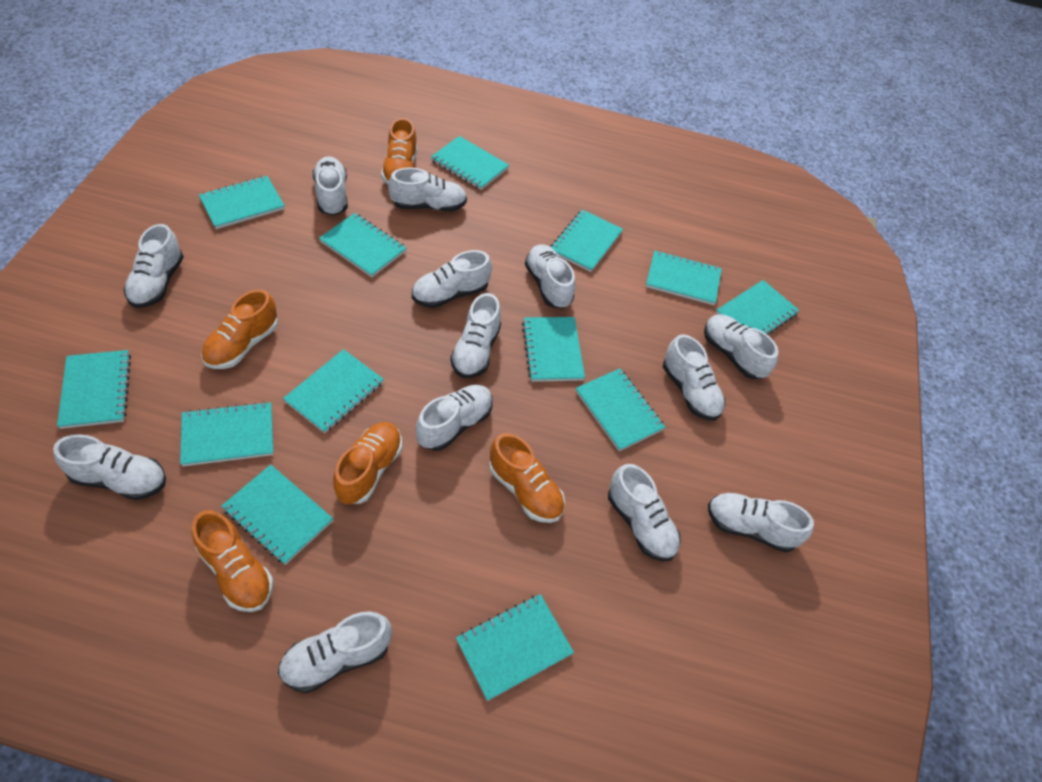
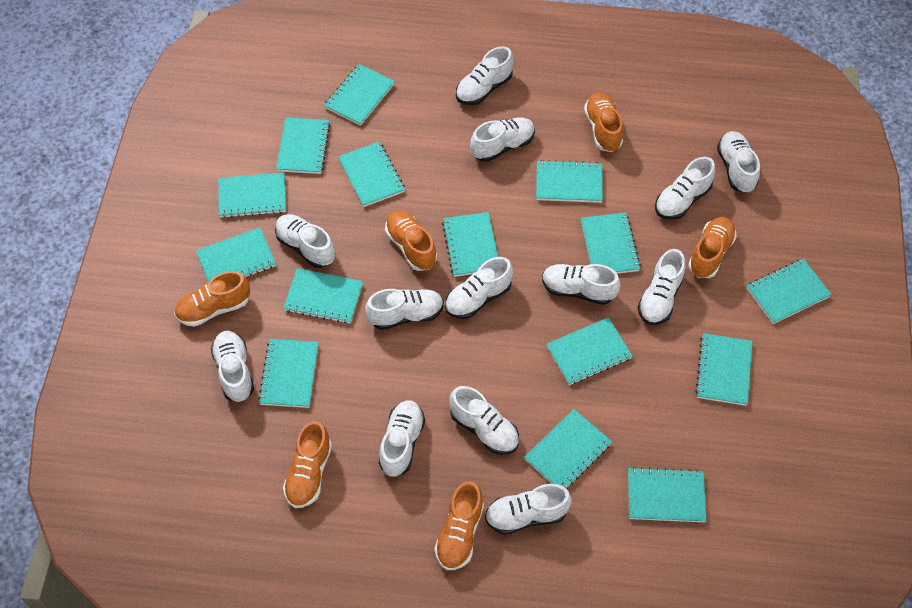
orange shoe: [192,510,273,612] [201,289,278,369] [333,422,402,504] [381,118,417,185] [489,433,565,523] = 5 -> [174,271,250,327] [283,421,332,508] [385,210,437,271] [434,481,484,570] [584,93,623,152] [688,217,737,278] = 6
turquoise notebook: [57,350,131,429] [180,402,274,466] [199,176,285,229] [221,465,333,565] [283,349,384,433] [319,213,406,277] [431,136,509,190] [456,594,574,701] [522,317,585,382] [551,210,623,272] [575,368,665,451] [646,251,722,305] [716,280,800,335] = 13 -> [196,228,276,282] [218,173,286,218] [258,339,319,408] [276,117,330,174] [283,268,363,324] [324,64,395,126] [338,142,405,207] [442,212,498,277] [524,409,612,490] [536,160,603,203] [546,317,632,385] [581,212,641,274] [628,467,707,522] [695,333,752,406] [747,259,832,324] = 15

